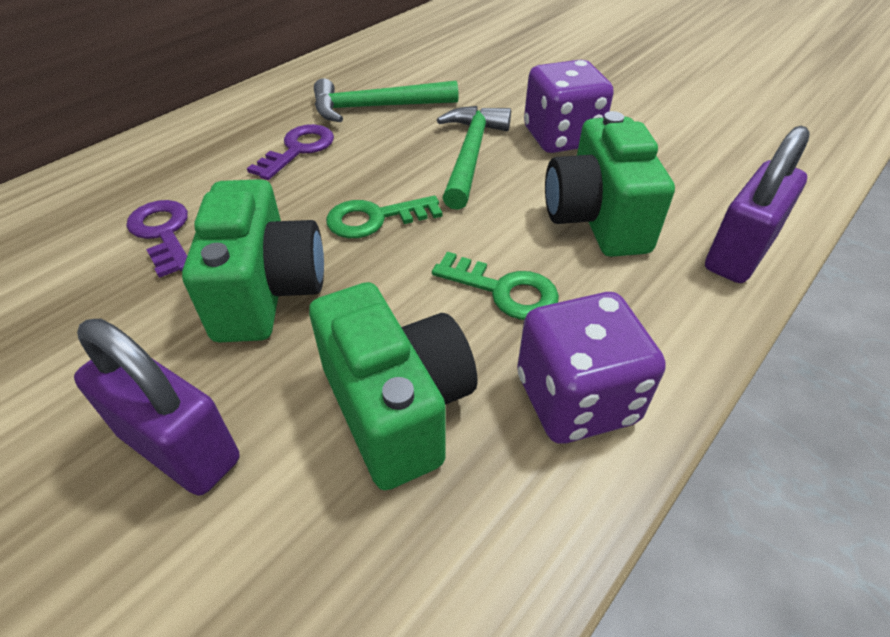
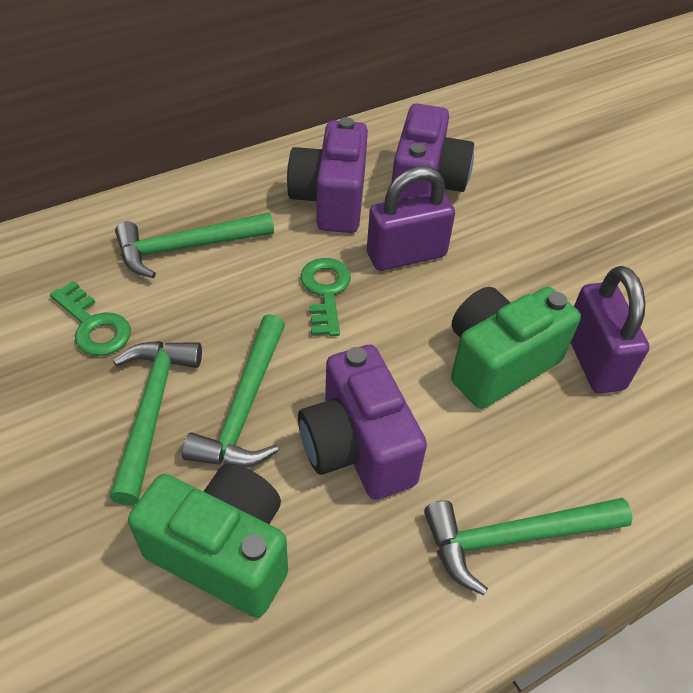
green camera: [182,179,324,342] [309,282,478,490] [545,111,675,257] = 3 -> [128,464,288,618] [451,287,581,409] = 2
green hammer: [314,78,459,122] [437,106,511,210] = 2 -> [110,341,202,506] [115,212,274,278] [182,314,285,467] [424,498,633,595] = 4
purple camera: none = 0 -> [287,117,368,233] [298,345,427,500] [392,103,474,199] = 3
purple dice: [517,292,666,444] [524,59,614,153] = 2 -> none = 0
purple key: [126,200,188,278] [247,124,334,180] = 2 -> none = 0

